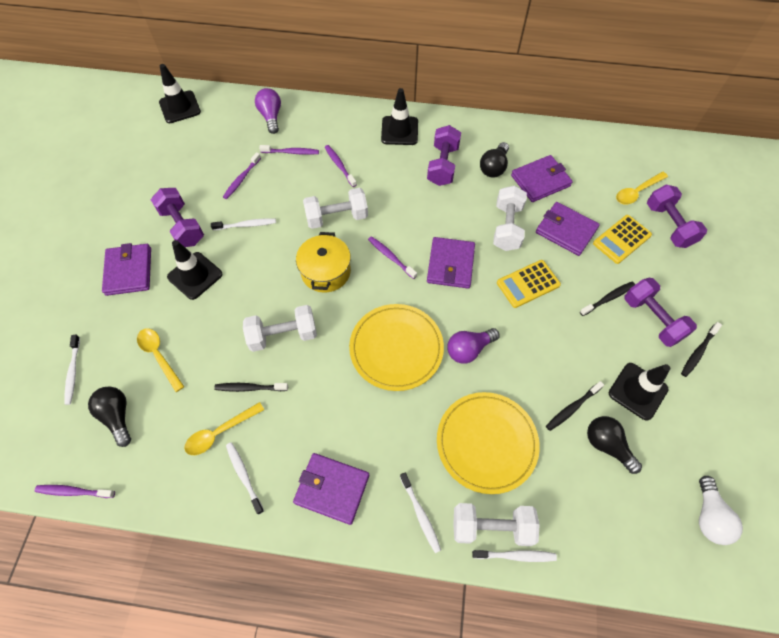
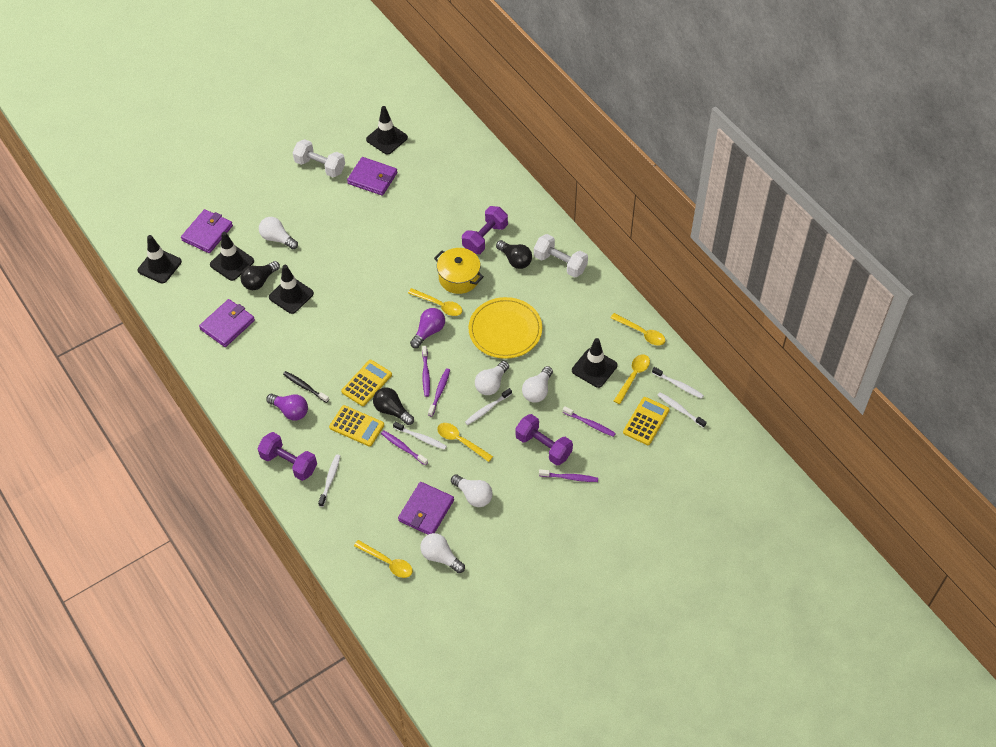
black toothbrush: [214,383,288,392] [546,381,604,431] [580,281,635,316] [681,322,722,377] = 4 -> [283,371,329,403] = 1
black traffic cone: [159,64,201,123] [167,240,222,300] [381,88,418,145] [609,363,670,421] = 4 -> [138,235,182,283] [210,232,254,281] [269,265,314,314] [366,106,408,155] [572,338,617,388] = 5
purple dumbbell: [151,188,204,247] [427,125,461,186] [624,278,697,347] [647,185,707,248] = 4 -> [257,432,317,481] [462,206,508,254] [515,414,573,466] = 3
purple wallet: [102,243,151,296] [293,453,369,525] [427,237,475,288] [511,155,573,202] [536,202,600,256] = 5 -> [181,209,233,253] [199,299,255,347] [347,157,397,196] [398,482,454,535] = 4
white dumbbell: [243,305,317,352] [303,188,368,229] [453,503,540,546] [493,185,527,251] = 4 -> [292,139,345,177] [534,234,588,278] = 2
white light bulb: [699,476,743,545] = 1 -> [259,217,298,249] [420,533,465,573] [451,474,493,507] [475,361,509,395] [522,366,553,403] = 5
yellow calculator: [497,260,561,308] [593,215,652,264] = 2 -> [329,405,384,447] [341,360,392,406] [623,397,670,445] = 3
yellow plate: [349,304,444,391] [437,392,540,494] = 2 -> [468,297,542,359] = 1
yellow spoon: [137,328,184,392] [184,402,264,455] [616,172,668,204] = 3 -> [354,540,413,578] [408,288,462,316] [437,423,493,462] [610,313,665,346] [614,354,650,404] = 5

